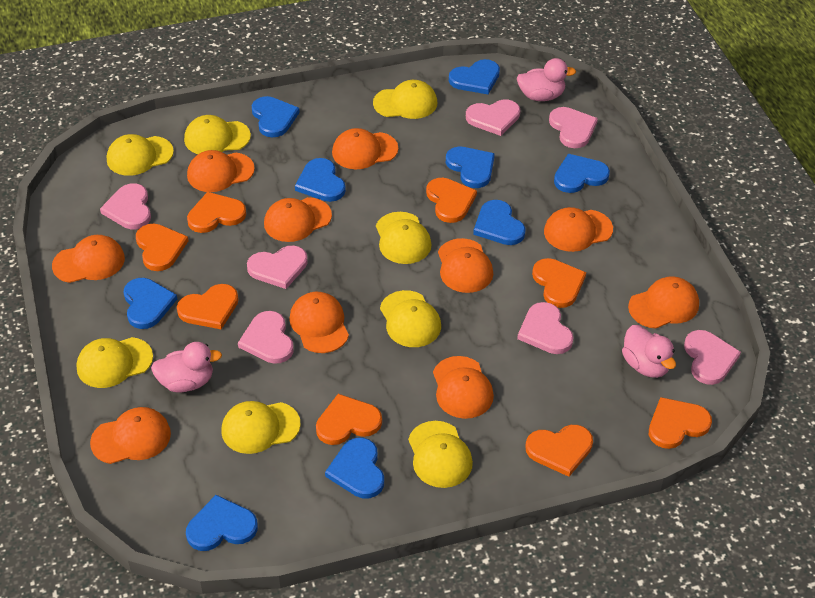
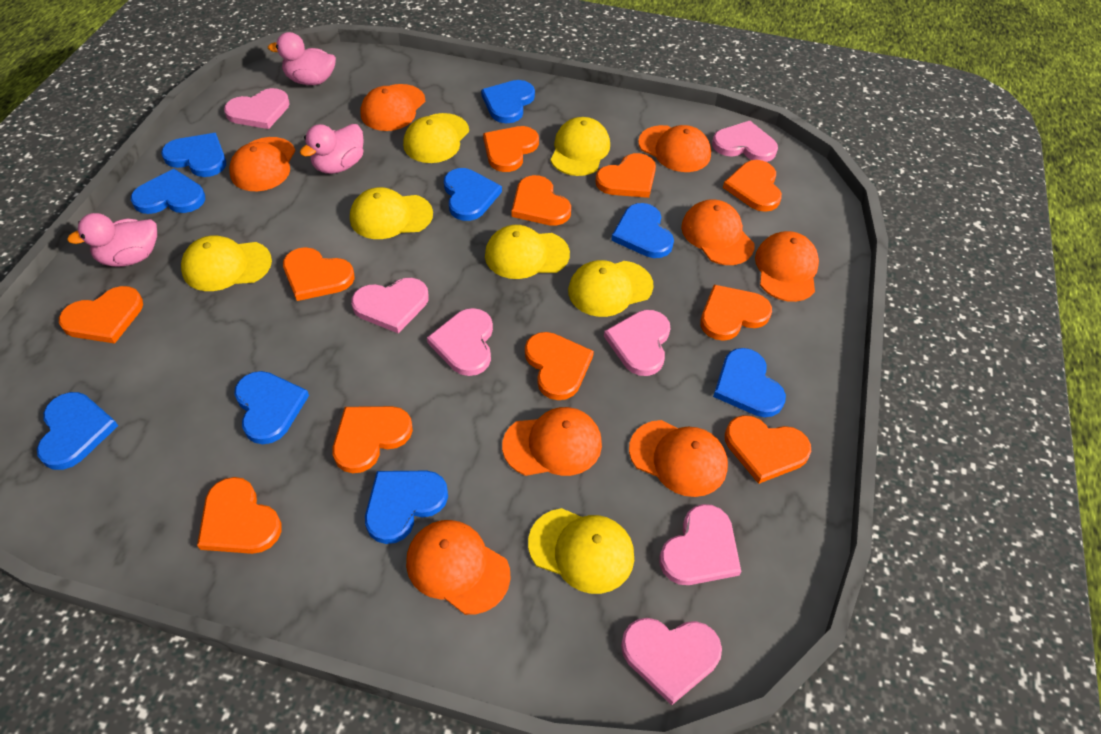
orange cap: [52,235,125,283] [90,407,171,464] [187,150,255,192] [264,197,332,242] [289,292,349,353] [332,128,398,169] [433,356,494,419] [438,238,493,293] [544,207,613,252] [628,276,699,329] = 10 -> [229,137,295,191] [361,84,425,131] [406,520,511,615] [502,407,602,476] [629,420,728,497] [638,125,711,172] [681,199,755,265] [755,231,819,302] = 8
orange heart: [136,224,188,271] [177,284,238,329] [187,192,246,233] [316,394,382,445] [426,178,477,223] [525,425,593,477] [532,258,586,308] [649,397,712,449] = 8 -> [59,286,143,344] [197,477,282,554] [283,247,355,301] [333,406,413,473] [483,126,539,172] [511,175,571,226] [525,332,594,400] [595,153,656,198] [700,285,772,341] [723,160,782,212] [725,415,811,484] = 11
yellow cap: [77,337,153,388] [107,134,174,176] [184,115,251,154] [221,401,301,454] [373,80,437,119] [376,212,432,264] [380,290,441,347] [408,421,473,488] = 8 -> [181,235,272,291] [350,187,433,239] [403,113,469,163] [485,225,570,279] [528,508,634,594] [551,117,610,176] [568,260,654,317] = 7

